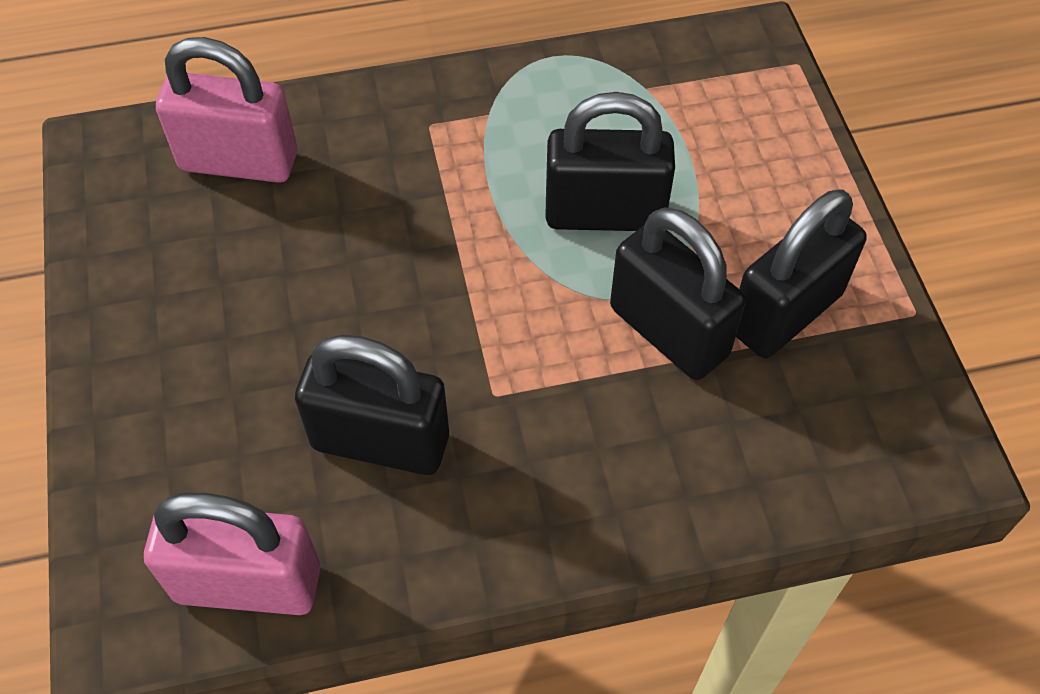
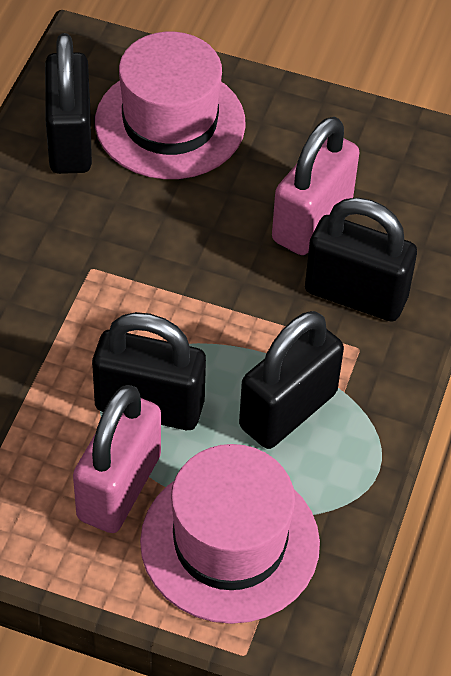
pink hat: none = 0 -> [95,32,246,179] [140,444,320,624] = 2

